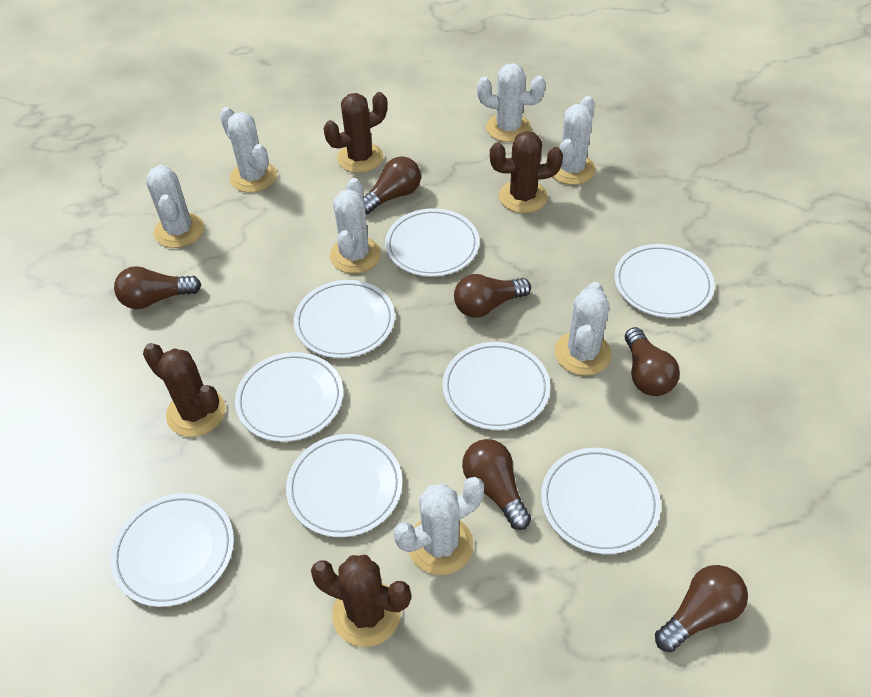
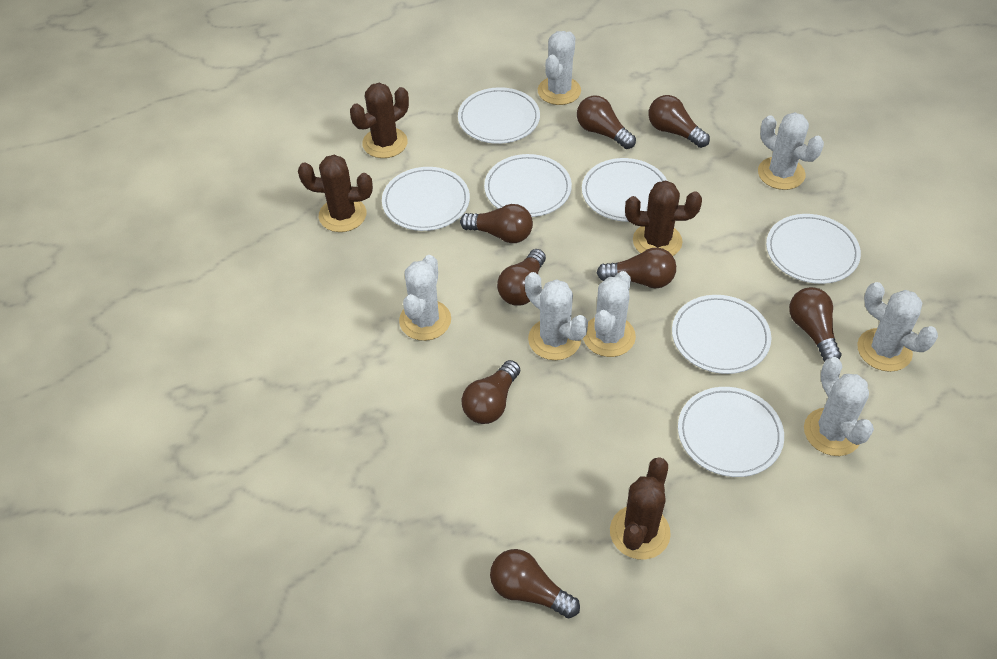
brown light bulb: [114,266,202,309] [363,157,421,214] [454,274,531,318] [462,439,531,530] [625,327,680,396] [655,565,748,652] = 6 -> [460,204,533,243] [462,360,520,424] [490,549,580,618] [497,249,546,306] [577,96,636,149] [597,248,676,288] [649,95,710,148] [789,287,841,362] = 8
white plate: [110,493,234,607] [235,352,343,442] [286,434,402,537] [294,280,395,358] [385,208,479,277] [442,342,550,430] [541,448,661,554] [614,244,715,318] = 8 -> [382,167,470,231] [458,87,540,144] [484,154,572,217] [582,158,667,222] [672,295,771,374] [678,387,784,477] [766,214,861,284] = 7

